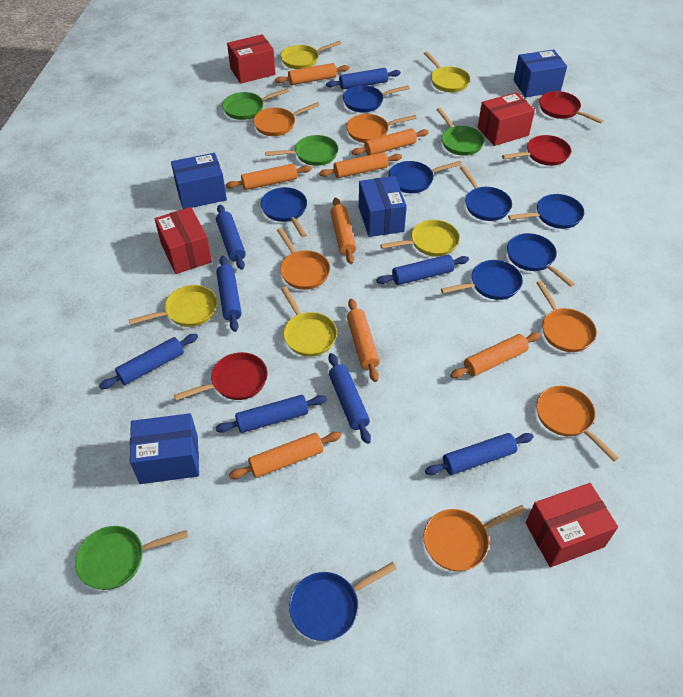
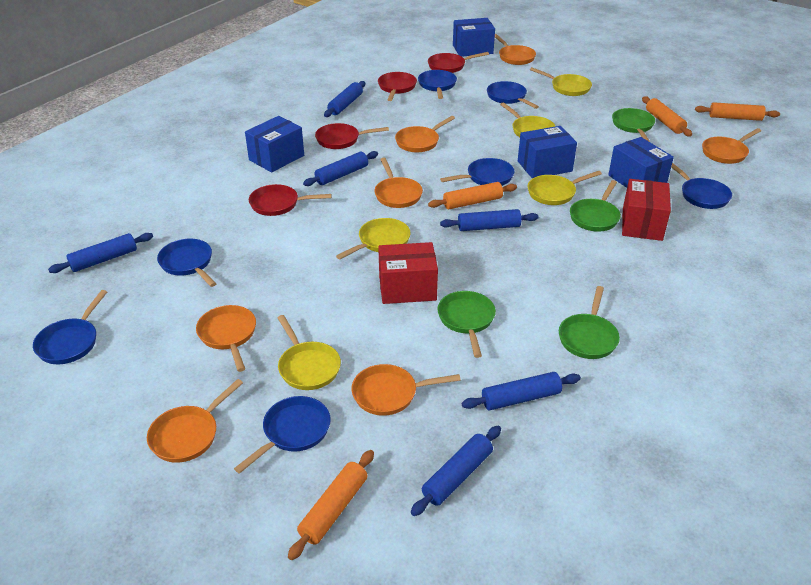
blue pan: [261,187,307,238] [289,562,397,641] [343,85,410,112] [389,161,462,193] [441,260,523,300] [460,166,512,221] [507,233,575,287] [508,194,584,229] = 8 -> [33,290,107,364] [157,239,217,287] [234,396,331,474] [418,70,457,99] [440,158,515,186] [487,81,539,109] [671,163,732,209] = 7
blue rolling pin: [99,334,198,389] [215,395,327,433] [216,205,246,270] [216,256,242,332] [326,68,401,90] [328,353,371,444] [376,255,469,285] [425,433,534,475] = 8 -> [48,233,153,273] [303,151,378,186] [324,81,365,117] [411,426,501,516] [440,209,539,231] [462,372,581,411] = 6
orange pan: [253,102,320,136] [277,228,330,290] [346,114,416,143] [424,505,526,571] [536,281,597,352] [536,386,619,462] = 6 -> [147,379,243,463] [196,305,256,372] [352,364,461,416] [375,158,423,208] [395,116,455,152] [495,34,536,65] [702,128,761,164] = 7
orange rolling pin: [226,164,312,190] [229,432,341,479] [275,63,349,85] [319,152,402,178] [330,197,356,264] [347,299,380,382] [352,128,429,155] [451,332,541,378] = 8 -> [288,450,374,560] [428,182,517,209] [642,96,692,137] [695,102,780,121] = 4
red box: [155,207,212,274] [227,34,275,84] [478,92,535,146] [526,483,618,567] = 4 -> [378,242,438,304] [622,179,671,241] = 2
red pan: [174,352,268,401] [502,135,571,166] [539,91,604,124] = 3 -> [249,184,332,216] [315,123,389,149] [378,72,417,101] [428,52,489,73] = 4

